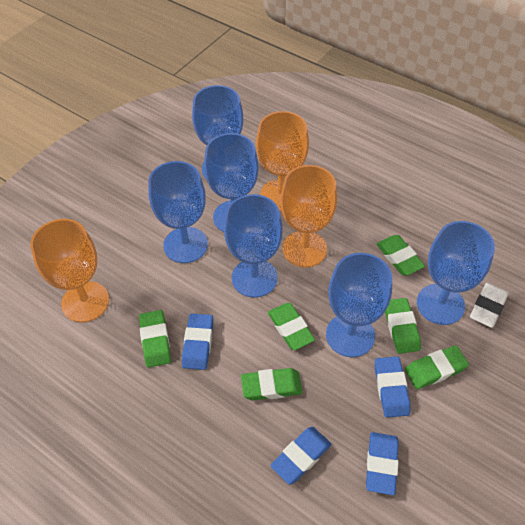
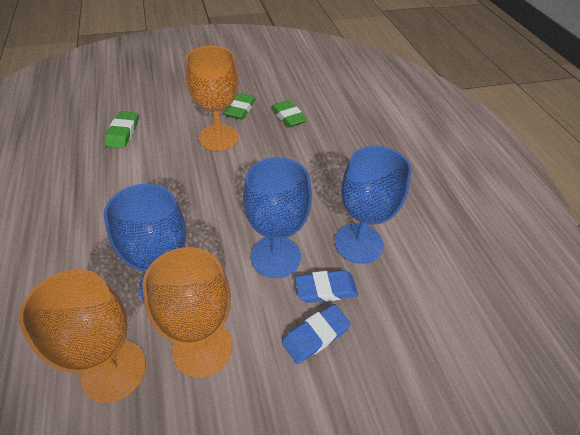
blue eraser: [182,313,213,370] [270,427,331,485] [366,432,399,495] [375,356,410,418] = 4 -> [282,304,351,364] [295,270,358,303] = 2
blue goblet: [148,161,208,263] [192,85,243,178] [204,133,259,232] [224,194,282,298] [326,253,392,357] [417,221,495,325] = 6 -> [104,184,186,302] [243,157,312,278] [335,146,412,264] = 3
green eraser: [139,310,171,367] [241,368,303,400] [268,303,315,350] [376,235,425,275] [385,298,421,354] [405,345,469,389] = 6 -> [105,111,138,148] [223,93,256,119] [271,100,307,127] = 3
white eraser: [470,283,509,328] = 1 -> none = 0

